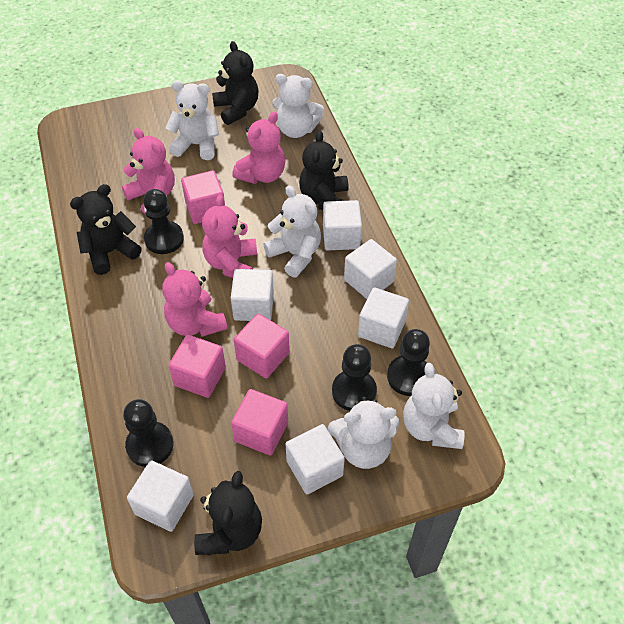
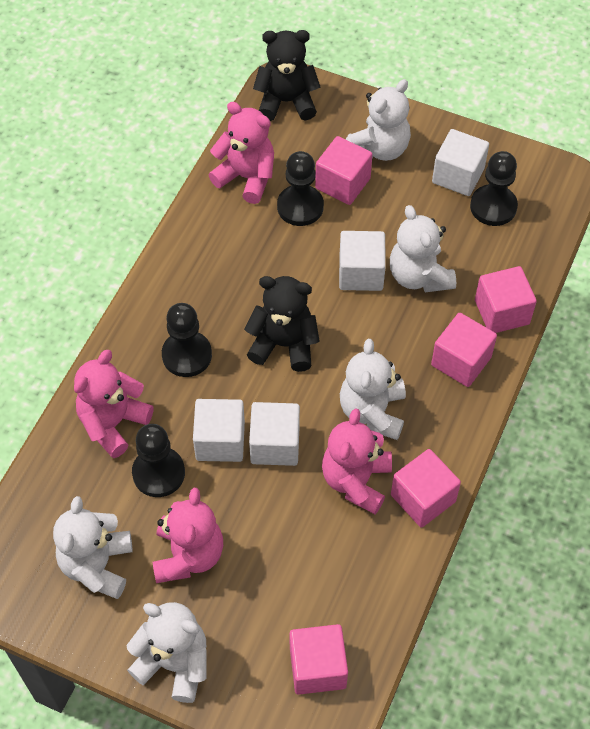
black teddy bear: [70,184,141,275] [194,471,262,556] [212,41,258,125] [299,130,349,210] = 4 -> [244,276,319,372] [253,30,321,121] = 2
pink cube: [168,335,226,398] [181,170,225,224] [231,389,288,456] [234,313,290,378] = 4 -> [290,624,348,695] [315,136,372,205] [391,449,461,528] [431,313,497,387] [475,266,537,333] = 5
white cube: [127,460,194,532] [231,269,274,321] [286,424,345,494] [323,200,362,250] [344,239,397,299] [358,287,409,349] = 6 -> [193,399,245,462] [249,402,300,466] [339,231,386,291] [432,129,489,196] = 4

